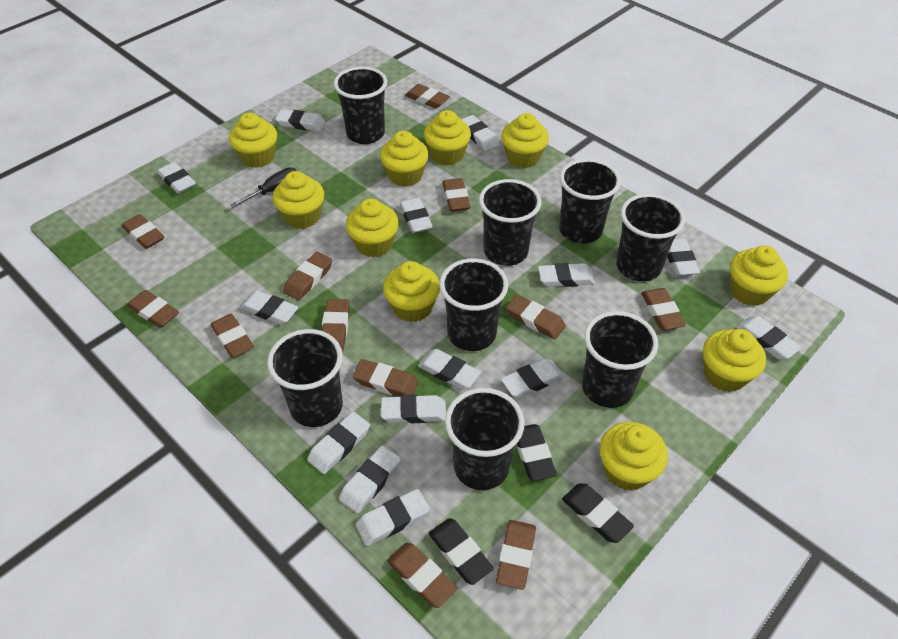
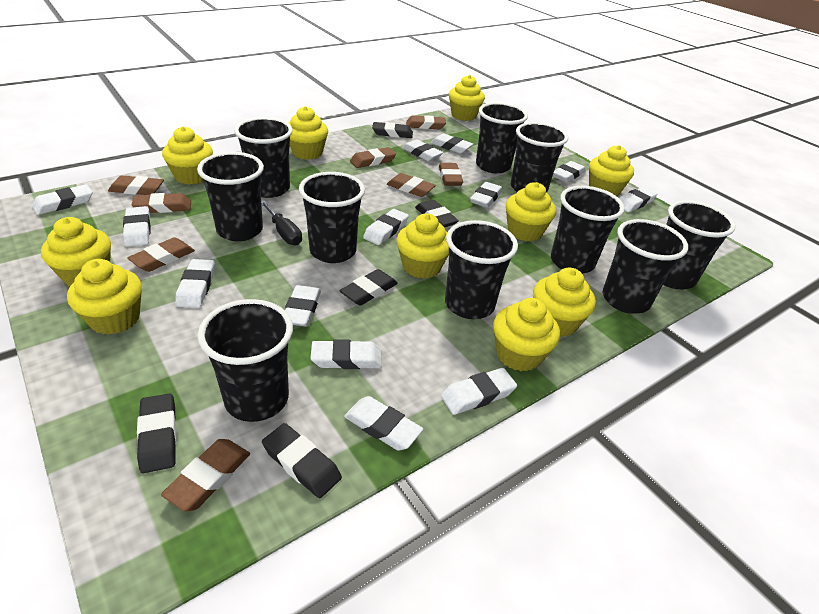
black cup: [267,329,343,427] [334,67,387,144] [439,258,508,351] [445,388,524,490] [479,179,542,266] [559,159,621,244] [582,311,658,408] [616,194,685,282] = 8 -> [197,152,264,241] [198,299,293,422] [234,117,293,198] [299,172,365,263] [445,220,518,319] [476,102,528,174] [511,122,568,192] [551,186,625,274] [603,219,688,314] [663,200,736,290] = 10
black eraser: [429,518,494,585] [517,424,557,481] [562,483,634,543] = 3 -> [137,393,177,473] [262,423,342,498] [339,269,398,306] [372,122,413,138] [415,200,459,227] = 5
brown eraser: [122,214,164,249] [127,290,179,328] [210,314,254,358] [283,252,332,300] [322,299,350,351] [352,359,419,397] [387,543,457,608] [405,84,450,108] [443,178,471,211] [496,520,536,590] [506,295,566,339] [641,288,686,330] = 12 -> [108,175,164,195] [127,237,195,272] [132,193,191,213] [161,439,250,512] [350,147,396,168] [387,173,436,197] [406,115,446,129] [439,163,463,186] = 8
white eraser: [157,162,196,194] [241,290,298,325] [275,109,325,131] [307,412,370,474] [339,446,401,513] [356,489,430,546] [381,395,446,423] [400,198,433,233] [418,349,481,390] [462,115,499,151] [501,358,564,398] [538,263,595,287] [667,239,700,276] [736,316,801,360] = 14 -> [32,184,93,215] [123,206,151,247] [175,259,215,308] [285,285,321,327] [310,339,382,369] [344,396,423,451] [363,209,409,245] [402,140,443,161] [430,134,473,154] [441,368,517,415] [470,182,502,208] [553,161,586,183] [619,187,657,212] = 13

